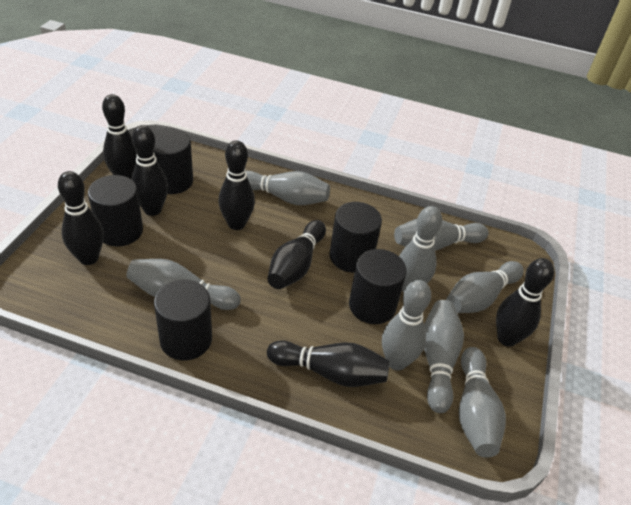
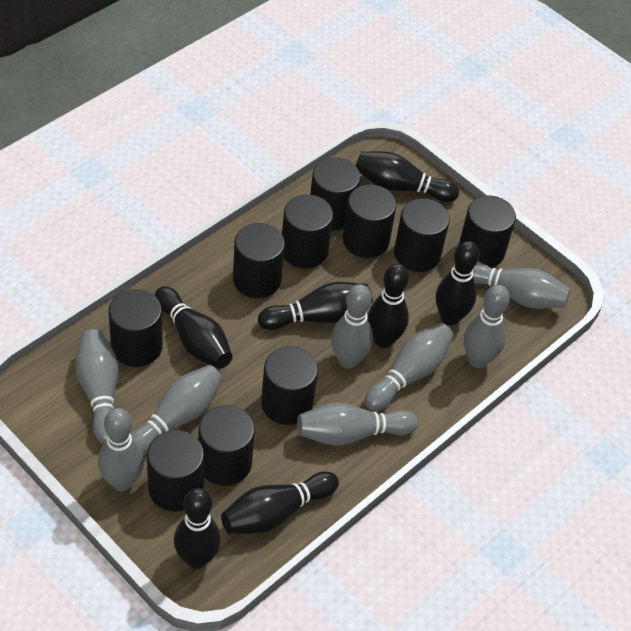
black cylinder: [88,175,143,246] [153,128,193,194] [154,280,212,360] [329,202,382,272] [349,249,407,324] = 5 -> [108,289,163,367] [147,430,204,512] [198,405,255,486] [233,223,285,298] [261,346,318,425] [282,194,333,269] [310,157,361,230] [343,184,396,258] [394,198,450,272] [459,195,516,268] = 10

